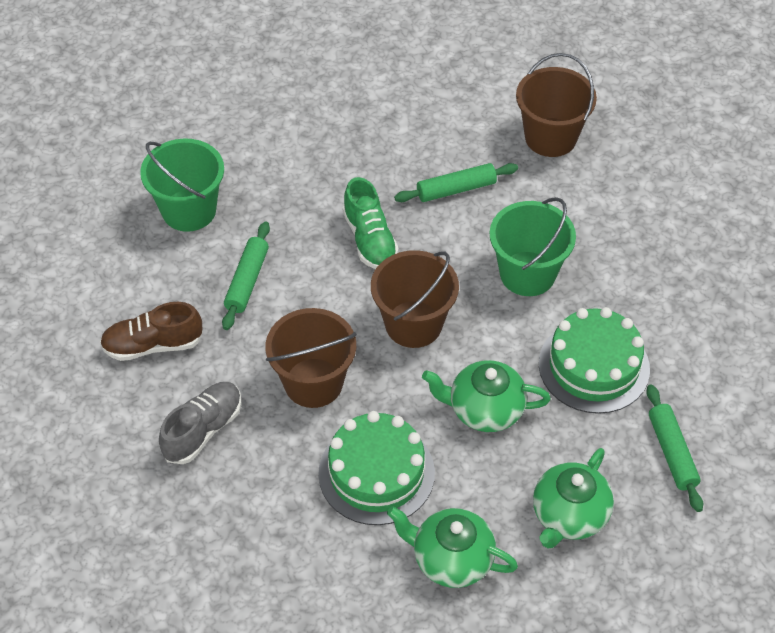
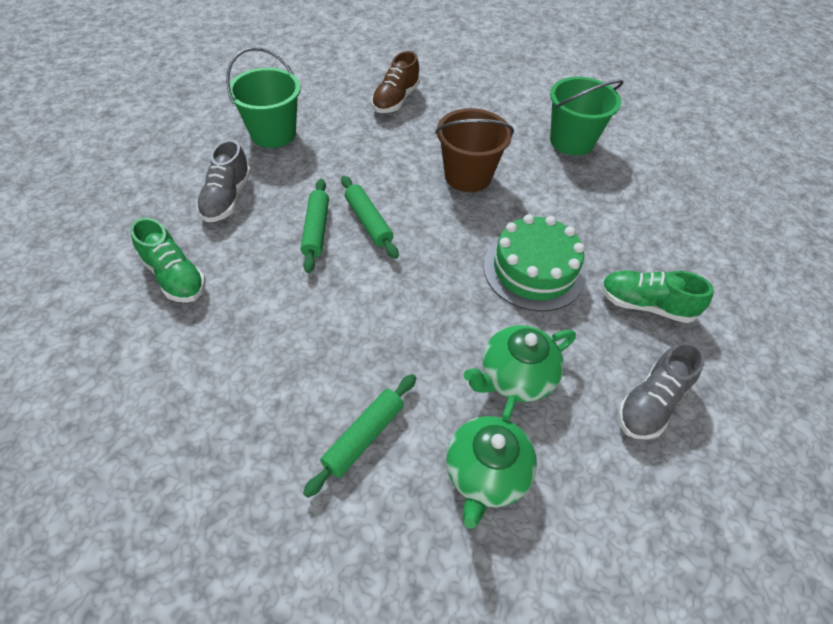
brown bucket: [265,308,357,408] [371,250,459,348] [516,53,597,157] = 3 -> [435,108,514,192] = 1
green cake: [318,411,435,525] [539,307,650,414] = 2 -> [484,214,586,312] = 1
green shoe: [343,177,399,269] = 1 -> [130,217,206,303] [601,270,714,323] = 2
green teapot: [387,506,518,588] [422,360,551,432] [533,448,614,549] = 3 -> [446,396,537,529] [464,325,576,402] = 2
grey shoe: [159,382,242,464] = 1 -> [196,140,251,222] [618,341,705,440] = 2

